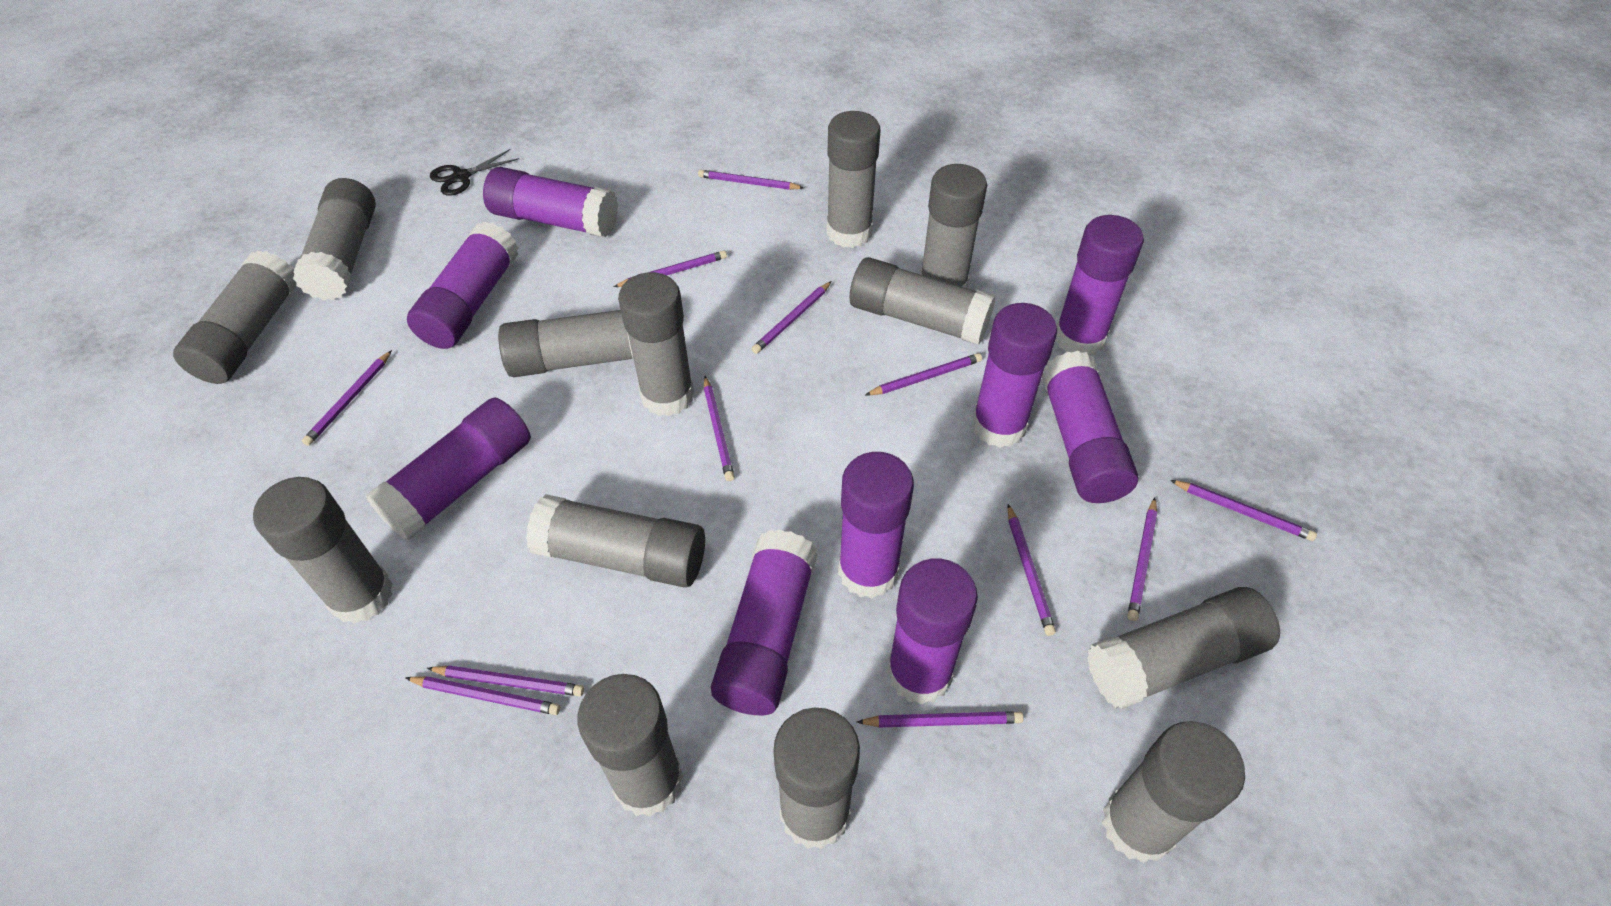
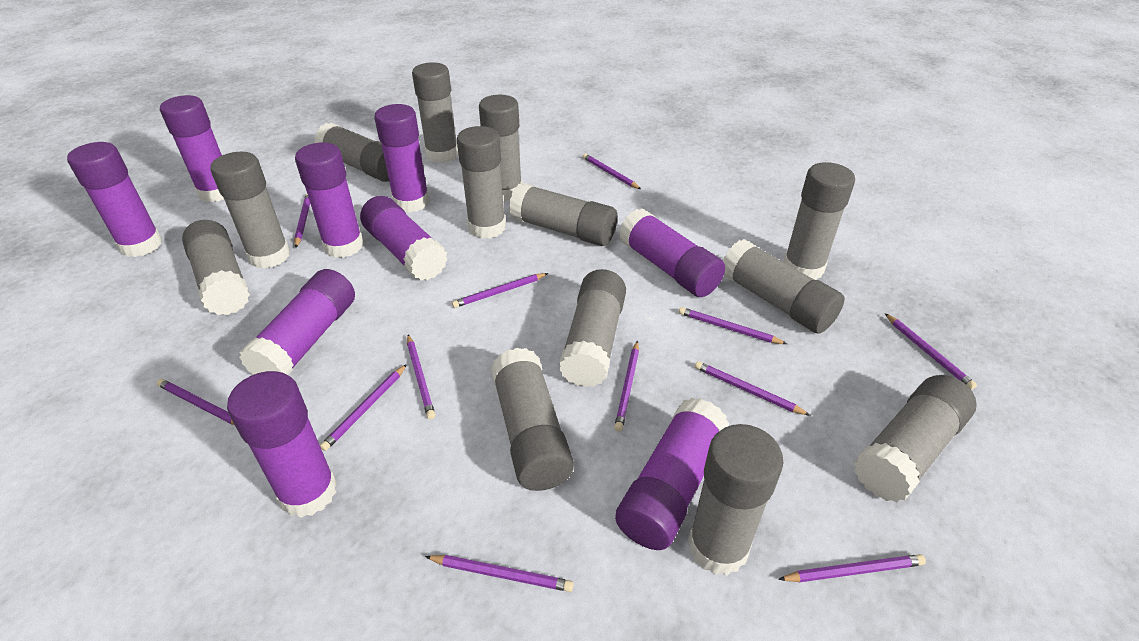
black scissors: [430,149,520,196] = 1 -> none = 0

